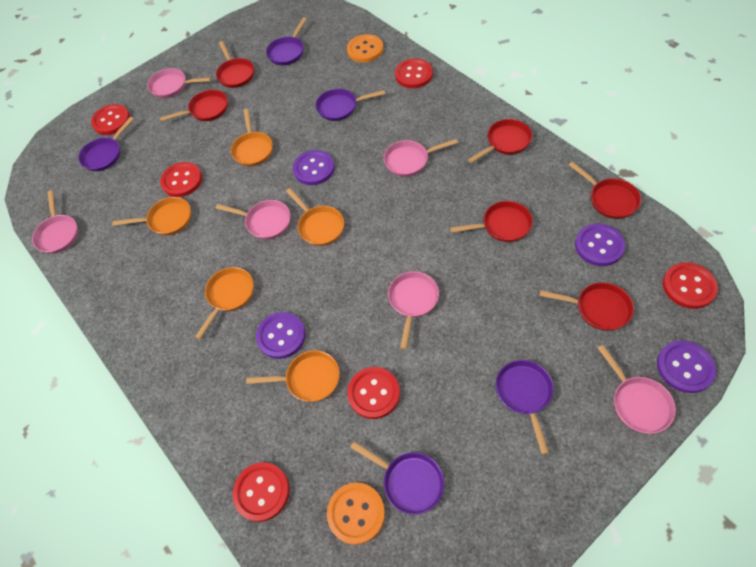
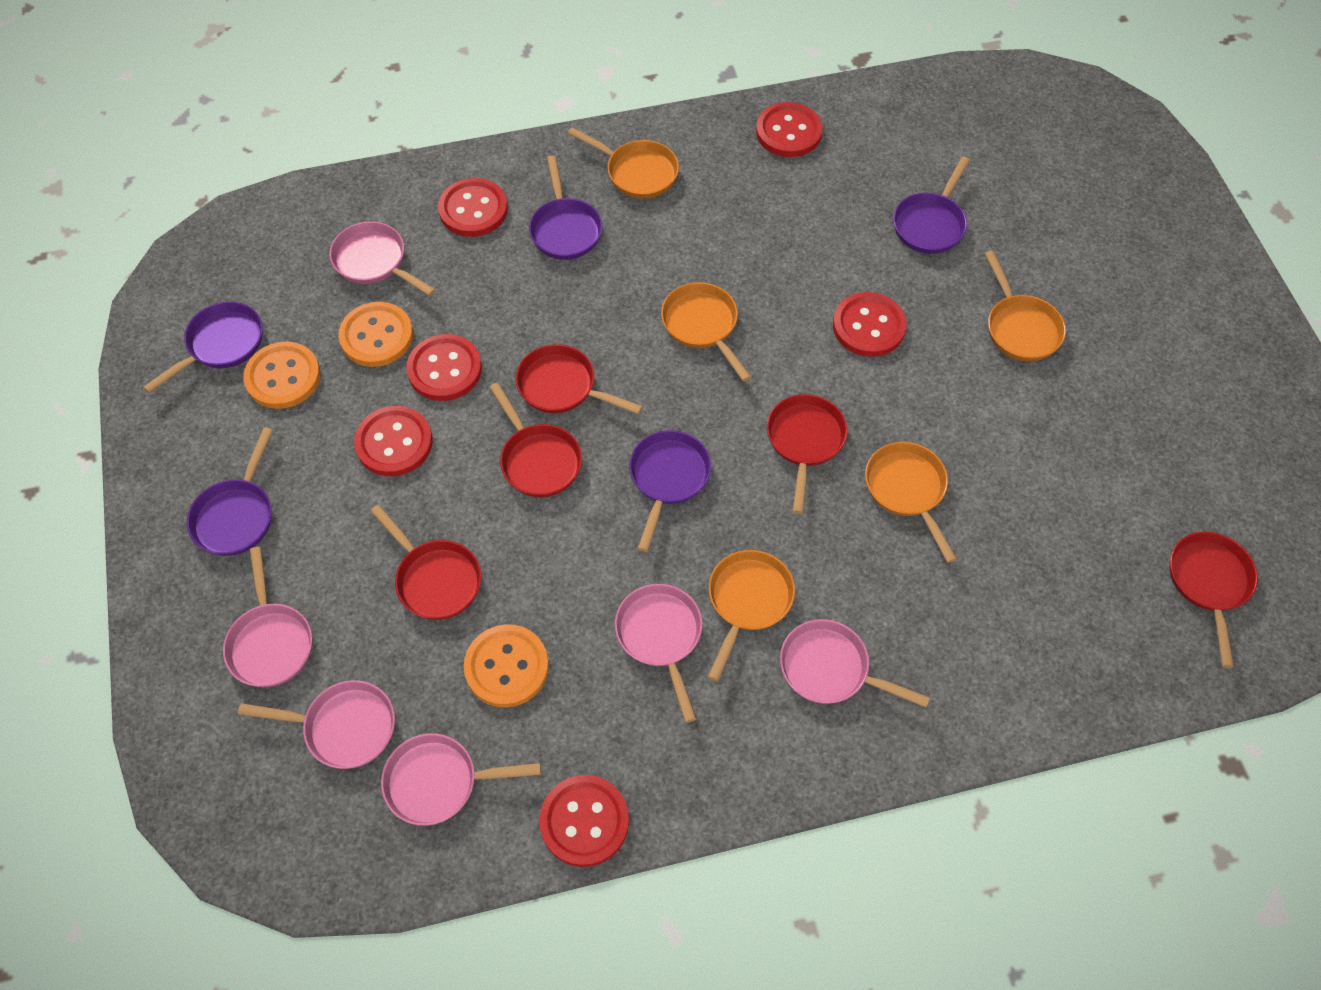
orange button: [327,482,385,545] [347,34,383,62] = 2 -> [243,342,321,409] [338,302,413,367] [464,624,549,707] = 3
purple button: [256,312,306,359] [293,150,335,185] [575,223,625,266] [657,340,716,393] = 4 -> none = 0
red pan: [160,90,228,122] [216,41,254,88] [450,201,533,242] [468,119,532,163] [540,282,634,331] [569,162,641,219] = 6 -> [370,505,481,620] [489,383,582,497] [515,344,643,414] [767,394,848,514] [1170,532,1258,668] = 5

